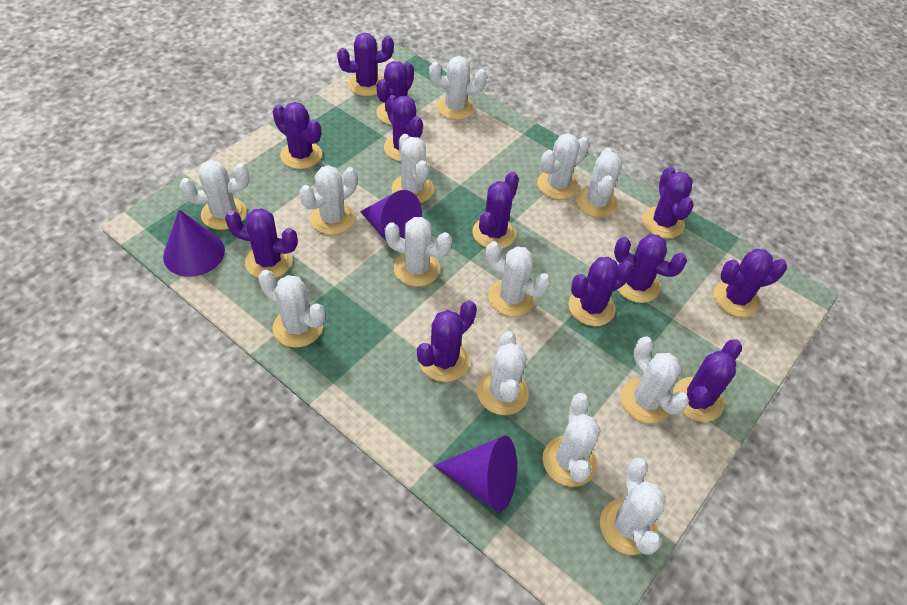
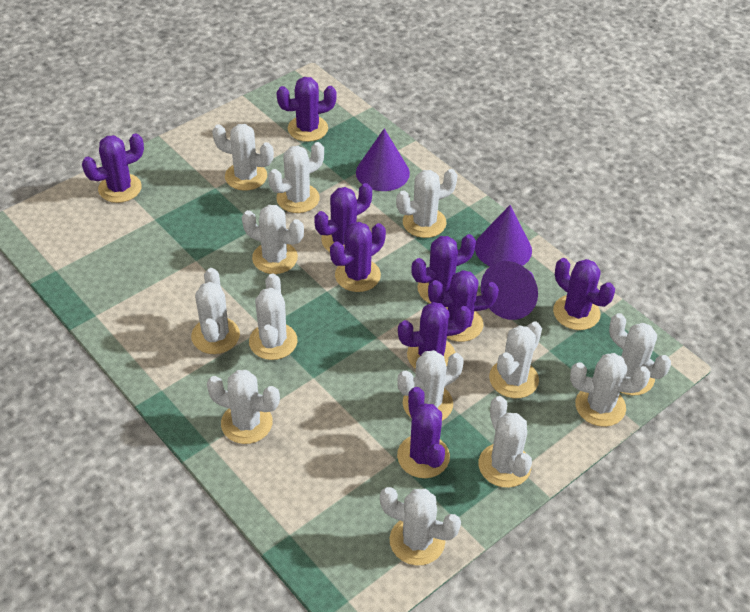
purple cactus: [225,208,298,278] [273,102,322,169] [337,33,394,96] [376,61,414,125] [384,95,423,161] [417,300,477,382] [472,172,519,249] [569,257,633,326] [614,234,687,303] [642,167,693,238] [673,339,742,422] [714,249,787,317] = 12 -> [82,133,144,203] [276,77,337,142] [314,183,372,252] [330,222,386,292] [397,387,450,478] [398,302,471,369] [411,234,476,304] [428,270,499,342] [553,258,615,330] = 9

